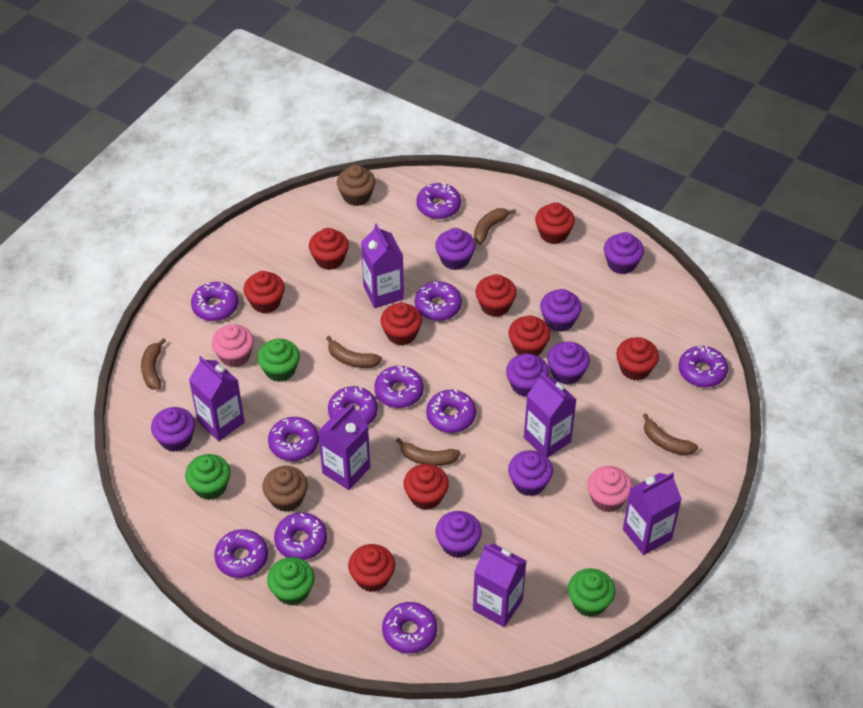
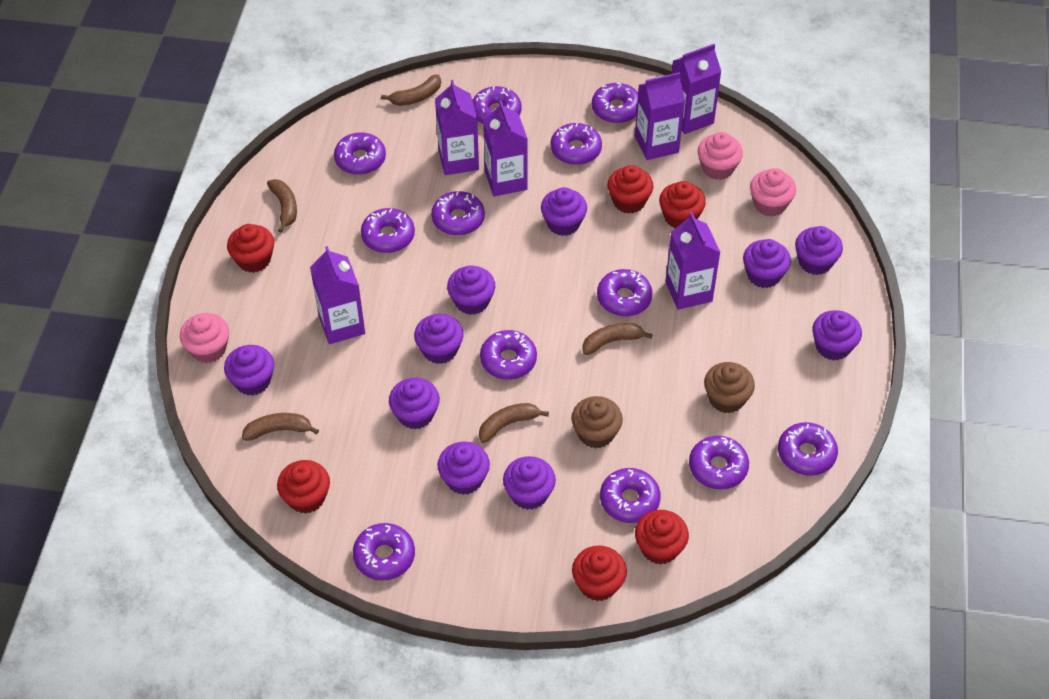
green cupcake: [185,454,230,500] [257,339,300,382] [267,557,314,606] [568,568,615,617] = 4 -> none = 0
pink cupcake: [212,324,254,367] [587,466,633,512] = 2 -> [180,313,229,363] [698,132,743,180] [750,168,796,217] = 3
purple cupcake: [151,407,195,452] [435,228,476,270] [435,511,482,558] [506,354,549,397] [508,450,553,496] [540,289,582,332] [547,341,590,385] [604,232,644,274] = 8 -> [224,345,274,396] [389,378,440,429] [414,314,464,364] [437,442,490,495] [447,266,495,315] [503,456,556,510] [541,187,587,236] [743,239,791,288] [795,226,843,275] [812,310,862,361] = 10
purple donut: [191,282,239,321] [214,529,268,578] [268,417,319,461] [274,512,327,560] [328,386,378,425] [374,366,424,408] [382,602,437,654] [415,281,462,321] [416,183,461,219] [426,390,476,433] [679,346,728,388] = 11 -> [334,132,386,175] [353,523,415,580] [361,208,415,253] [431,191,485,236] [472,86,522,124] [480,330,537,380] [550,123,602,165] [592,83,638,123] [597,269,652,316] [600,468,661,523] [689,436,749,490] [778,422,838,476] = 12
red cupcake: [243,271,285,314] [309,228,349,270] [348,544,395,592] [380,303,422,346] [404,464,449,510] [476,274,517,317] [508,316,551,356] [535,202,575,244] [616,337,659,381] = 9 -> [227,224,275,273] [277,460,330,514] [572,546,627,601] [607,165,654,214] [635,510,689,565] [659,181,706,228] = 6

